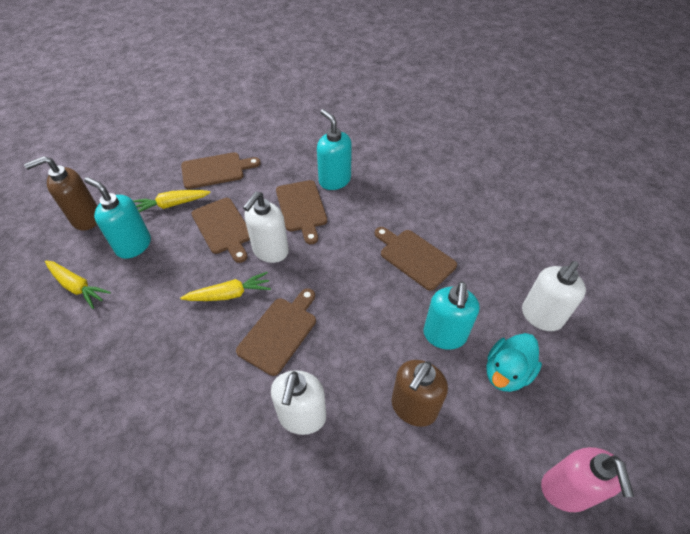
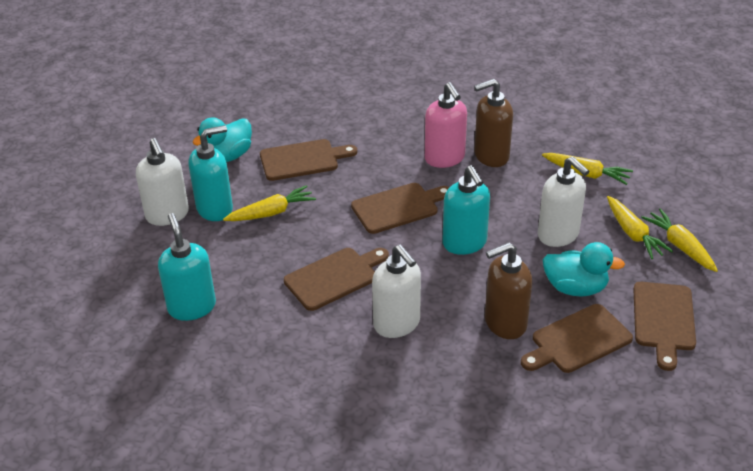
turquoise duck: [486,333,542,392] = 1 -> [193,117,252,162] [543,242,625,297] = 2
yellow carrot: [45,261,111,309] [133,190,211,212] [181,272,271,301] = 3 -> [223,185,316,221] [542,153,633,185] [607,196,673,259] [641,208,718,272] = 4

